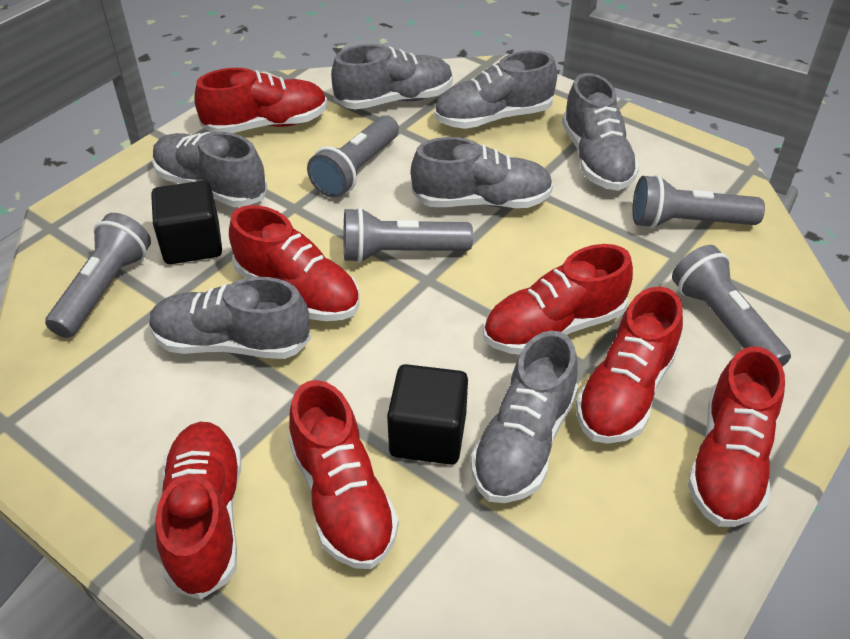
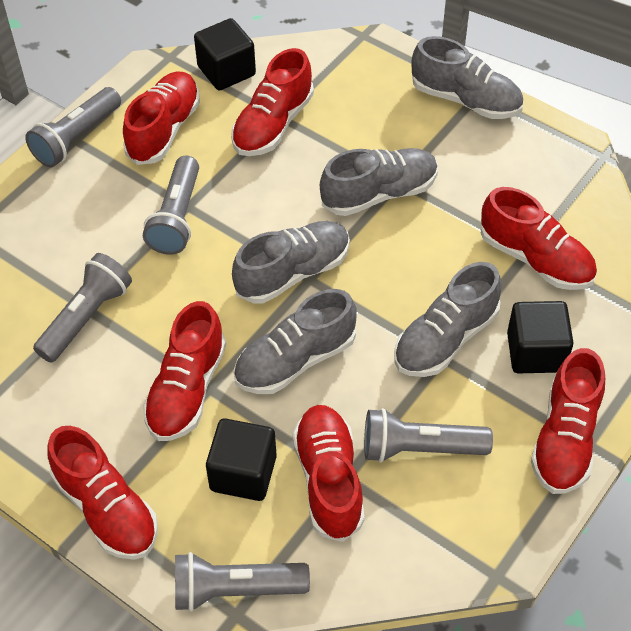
black cube: [151,181,222,264] [387,364,468,465] = 2 -> [194,18,256,90] [206,418,277,501] [507,301,574,373] = 3
grey shoe: [149,277,311,359] [152,132,267,207] [331,44,453,110] [411,137,553,208] [434,50,557,129] [471,331,578,503] [562,73,639,191] = 7 -> [232,221,350,303] [233,289,357,394] [320,148,438,216] [395,262,502,377] [412,36,523,119] = 5

